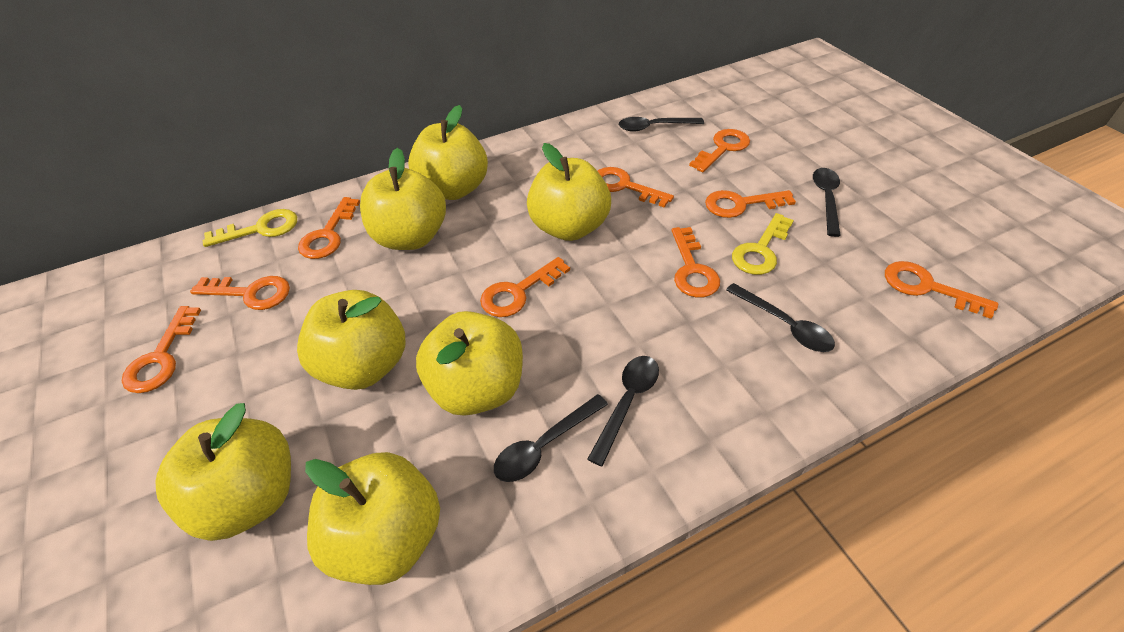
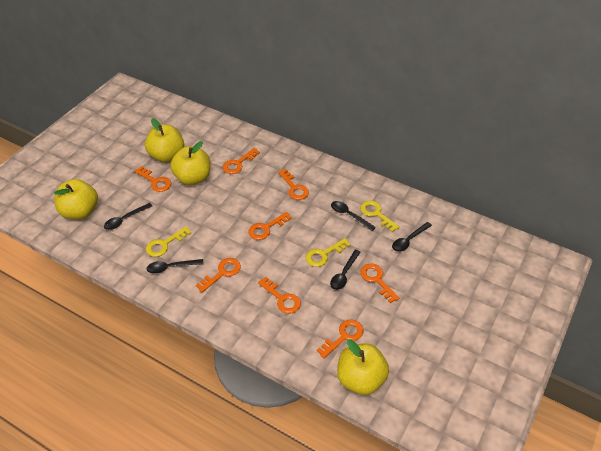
orange key: [122,306,201,393] [190,276,290,310] [298,197,360,259] [480,257,570,317] [598,167,674,208] [672,227,720,297] [689,129,750,172] [705,190,796,218] [885,261,998,319] = 9 -> [135,166,171,192] [196,258,241,293] [223,148,260,174] [248,212,292,240] [258,277,301,314] [278,169,309,200] [317,319,363,358] [360,264,399,303] = 8
yellow apple: [156,403,291,541] [297,290,405,390] [305,452,440,585] [360,148,446,250] [408,105,488,200] [416,311,523,416] [527,143,611,241] = 7 -> [54,179,98,219] [145,118,184,162] [170,141,210,185] [337,339,389,395] = 4
yellow key: [203,209,297,247] [732,213,794,275] = 2 -> [146,227,191,257] [306,238,351,267] [360,200,400,232] = 3

